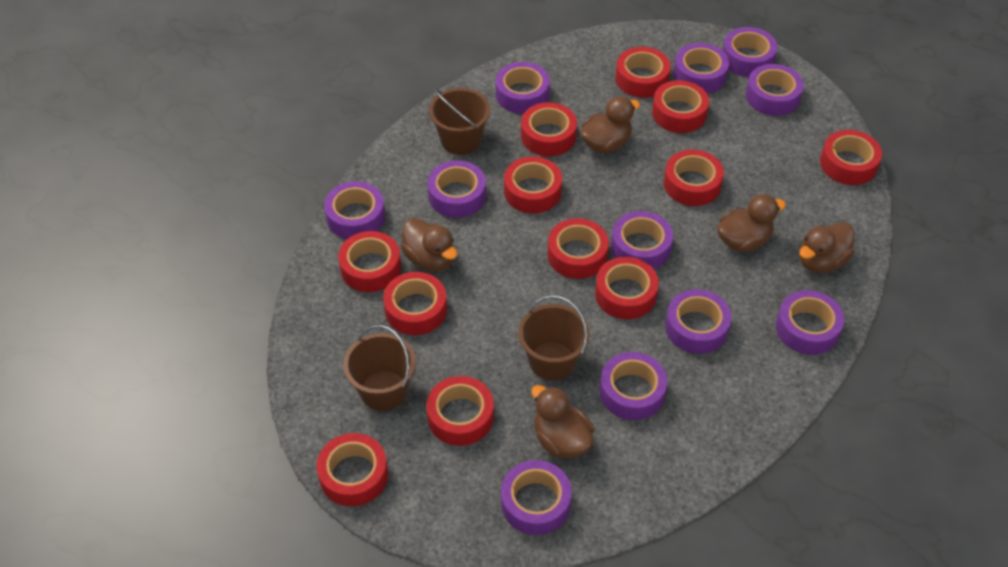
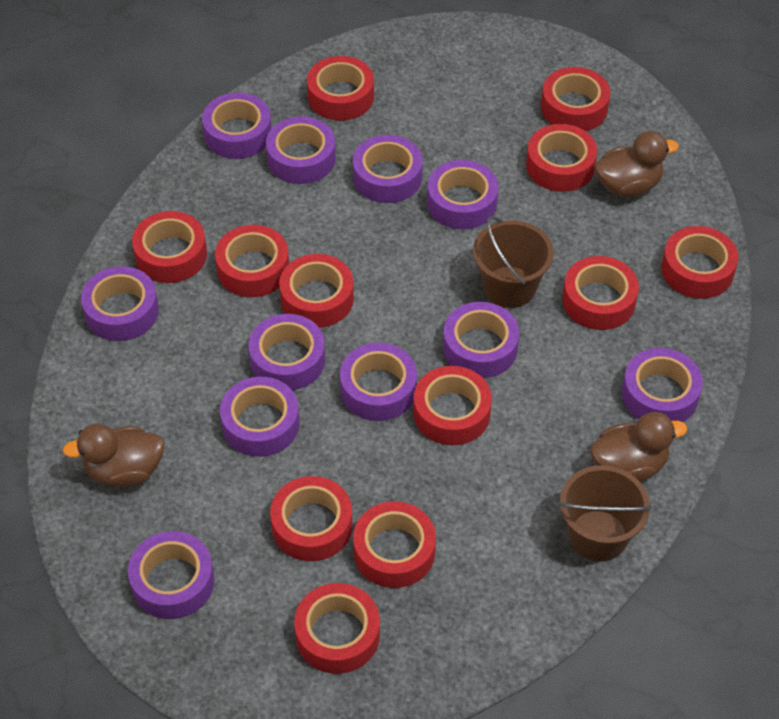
brown bucket: [343,325,416,411] [429,88,490,155] [518,295,589,381] = 3 -> [473,216,553,308] [558,465,652,562] = 2
brown duck: [401,218,457,271] [531,385,594,458] [580,96,640,153] [717,194,786,252] [799,222,855,273] = 5 -> [62,424,165,487] [590,412,687,482] [594,131,679,197] = 3

